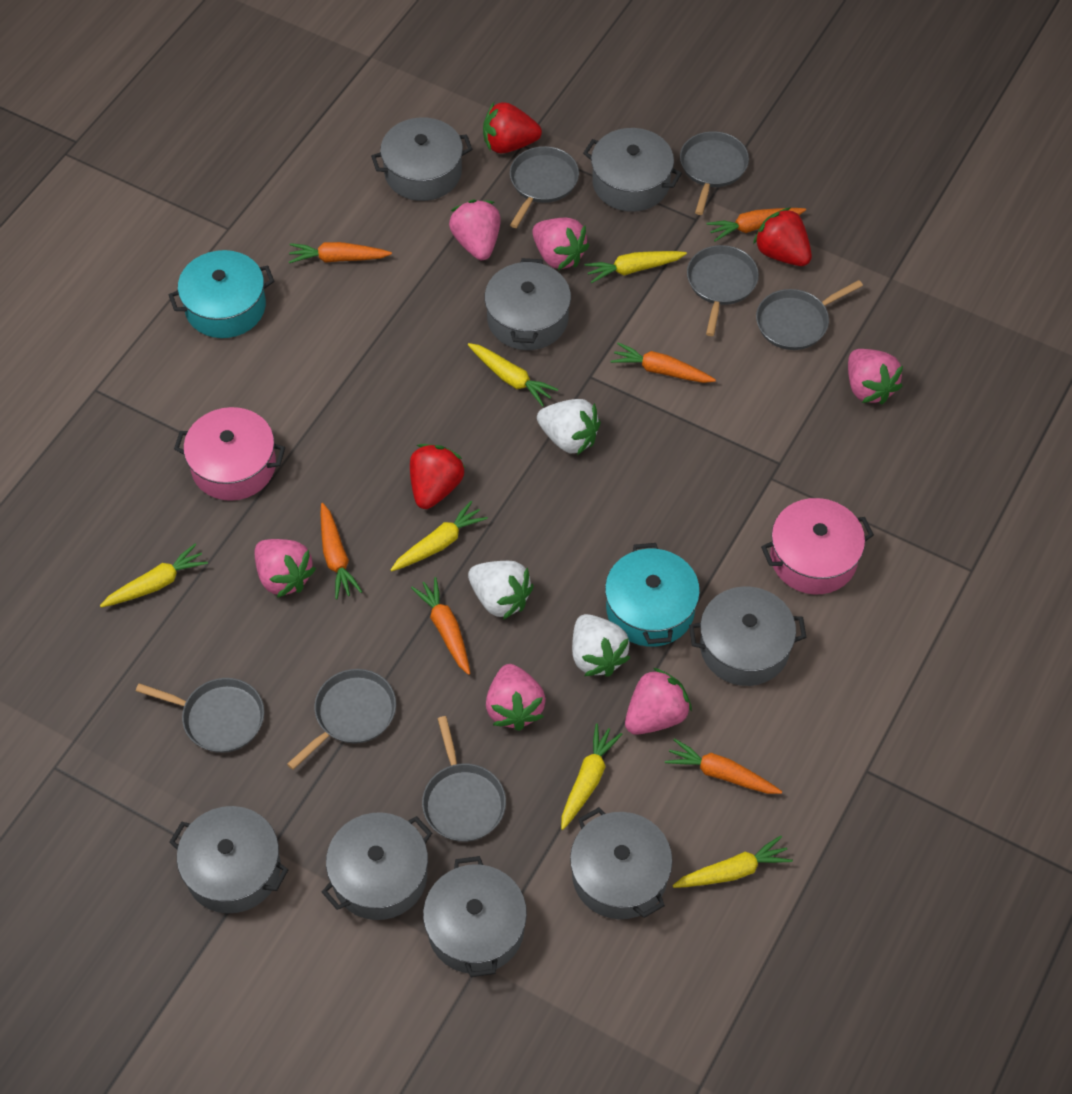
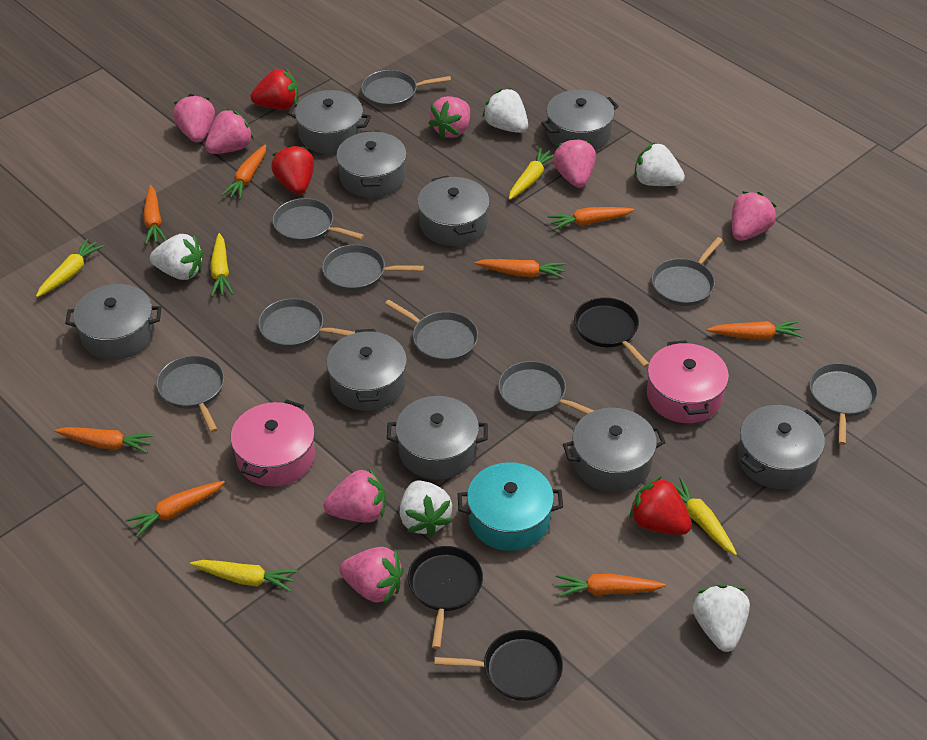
black pan: none = 0 -> [408,546,483,649] [434,630,563,701] [574,297,649,367] = 3
grey pan: [136,678,264,753] [287,669,396,770] [422,716,506,842] [510,146,579,228] [680,131,749,215] [687,245,759,336] [756,280,863,350] = 7 -> [156,356,224,433] [258,298,355,348] [272,198,364,243] [322,244,424,291] [361,70,451,108] [385,299,478,362] [498,361,594,415] [651,237,723,306] [809,363,878,445] = 9
grey pot: [169,806,288,913] [322,812,432,920] [371,118,472,201] [423,856,527,977] [485,258,571,350] [570,807,672,919] [583,128,682,212] [689,587,806,686] = 8 -> [65,284,162,360] [288,90,371,154] [326,329,407,411] [336,130,407,198] [387,396,488,480] [417,176,490,246] [541,90,619,151] [563,408,666,492] [738,405,825,489] = 9
orange carrot: [289,242,392,263] [321,503,362,599] [411,577,470,675] [611,342,716,383] [665,738,782,794] [707,208,806,242] = 6 -> [55,427,154,453] [126,481,225,537] [143,185,166,245] [221,144,266,200] [475,259,566,279] [548,207,635,230] [556,574,666,597] [707,321,803,340] = 8
pink strawberry: [255,539,316,598] [449,200,501,260] [486,664,546,731] [532,218,590,270] [625,668,692,735] [848,349,903,405] = 6 -> [173,94,215,143] [205,109,254,154] [324,468,385,523] [339,547,404,603] [428,96,470,139] [553,137,596,188] [732,192,776,241] = 7
turquoise pot: [169,250,274,338] [605,543,700,647] = 2 -> [458,462,563,551] = 1
white strawberry: [468,561,534,620] [537,399,601,455] [572,614,631,677] = 3 -> [150,234,203,280] [400,480,452,537] [482,88,528,133] [634,142,685,186] [693,584,750,652] = 5
yellow carrot: [100,544,208,607] [391,501,488,571] [468,343,558,407] [561,723,622,830] [584,251,687,284] [672,835,793,888] = 6 -> [36,238,104,297] [190,560,297,592] [210,233,234,297] [509,148,554,200] [671,477,737,555] = 5

